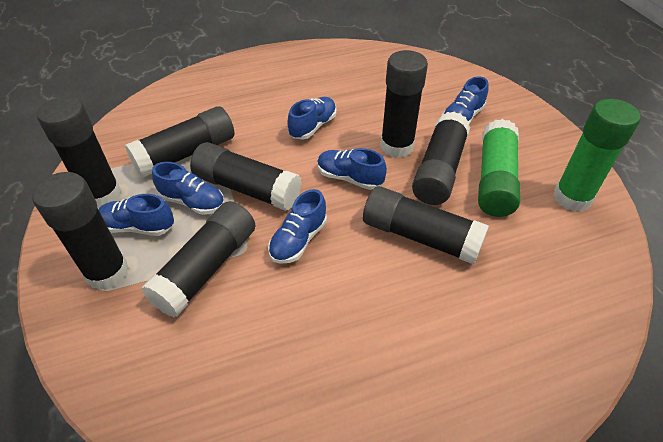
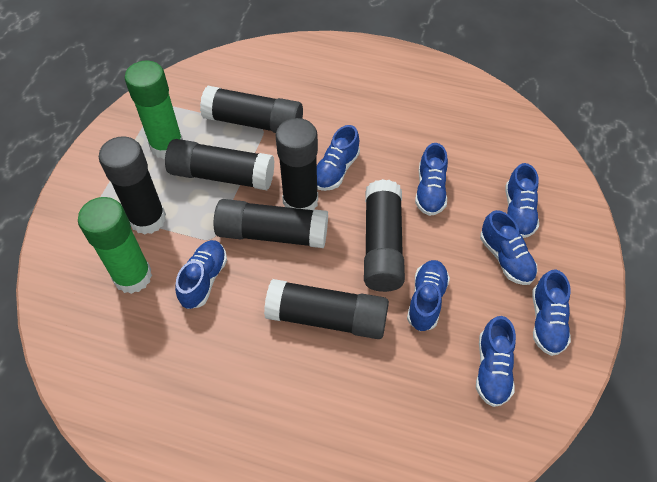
black glue stick: [32,172,129,290] [37,97,122,208] [125,106,235,178] [141,201,256,317] [190,142,302,211] [363,186,489,264] [380,50,428,158] [412,112,470,205] = 8 -> [99,136,166,235] [165,139,274,190] [200,86,303,133] [214,199,328,248] [264,279,389,339] [275,118,318,210] [364,179,405,292] = 7
blue shoe: [98,194,174,236] [152,162,225,215] [268,189,327,264] [287,97,337,139] [317,148,387,190] [442,77,489,124] = 6 -> [175,240,227,309] [317,125,360,191] [407,260,450,331] [415,143,448,216] [476,316,516,407] [480,210,537,285] [506,163,539,238] [532,269,571,356] = 8

